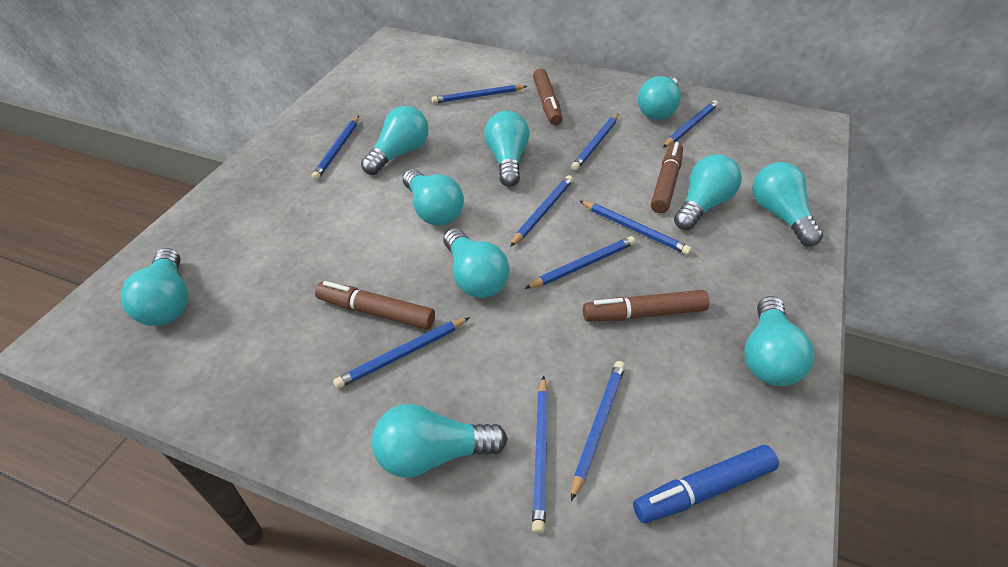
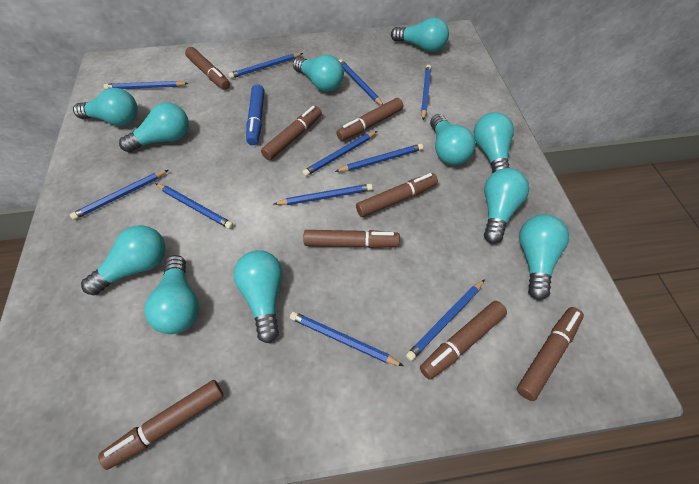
blue pencil: [311,116,359,180] [333,317,470,389] [432,85,527,104] [510,175,573,247] [525,236,635,289] [532,376,549,534] [571,114,618,171] [571,361,625,501] [580,201,692,255] [663,100,718,148] = 10 -> [70,170,168,220] [103,81,189,90] [155,183,233,229] [228,53,303,79] [274,184,373,205] [290,312,403,366] [302,131,377,176] [335,144,423,172] [339,59,383,105] [406,279,485,361] [421,65,431,120] = 11
brown marker: [315,281,435,330] [533,69,563,125] [583,290,709,321] [651,142,683,213] = 4 -> [98,380,224,470] [185,47,230,90] [261,106,322,160] [303,230,400,248] [336,98,403,141] [356,173,438,217] [420,301,507,380] [517,307,584,401] = 8
turquoise light bulb: [121,248,188,326] [361,106,429,175] [372,404,508,478] [403,169,464,226] [443,228,509,298] [484,111,529,187] [637,76,681,120] [674,154,742,230] [744,296,814,386] [752,162,823,246] = 10 -> [73,88,138,126] [81,225,166,295] [119,102,189,152] [145,255,199,334] [233,250,283,343] [293,55,344,92] [391,17,449,52] [430,114,476,165] [474,112,514,173] [484,168,529,244] [519,214,569,300] = 11

